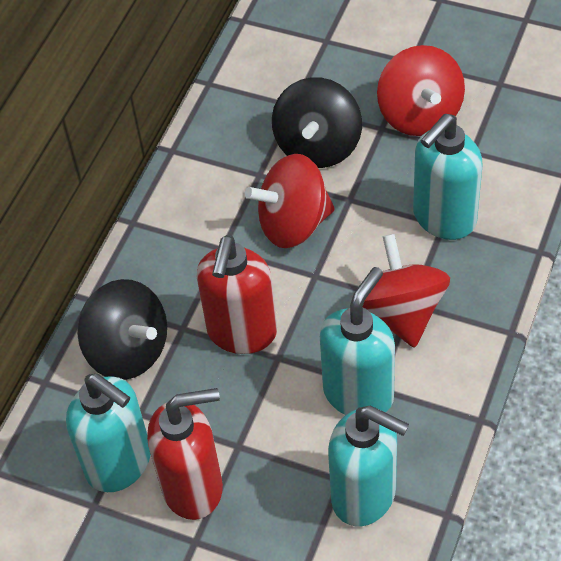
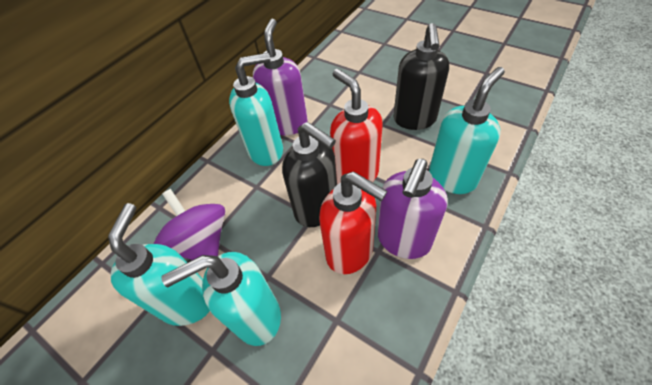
black soap dispenser: none = 0 -> [282,122,337,227] [393,23,449,130] = 2
black spinning top: [77,279,167,380] [272,77,362,168] = 2 -> none = 0
purple soap dispenser: none = 0 -> [253,19,308,135] [378,159,448,259] = 2
purple spinning top: none = 0 -> [154,189,225,260] = 1
red spinning top: [245,154,335,248] [353,234,450,348] [377,45,465,136] = 3 -> none = 0

